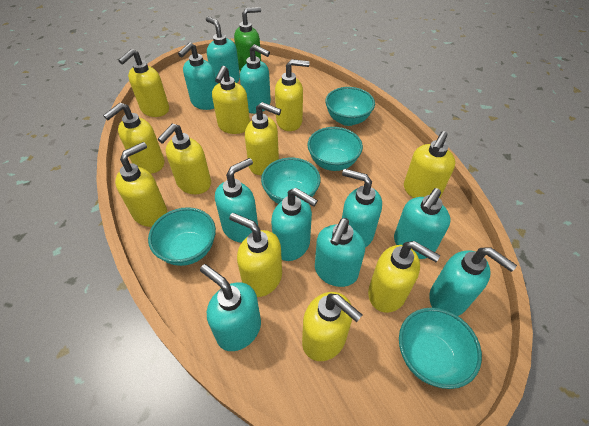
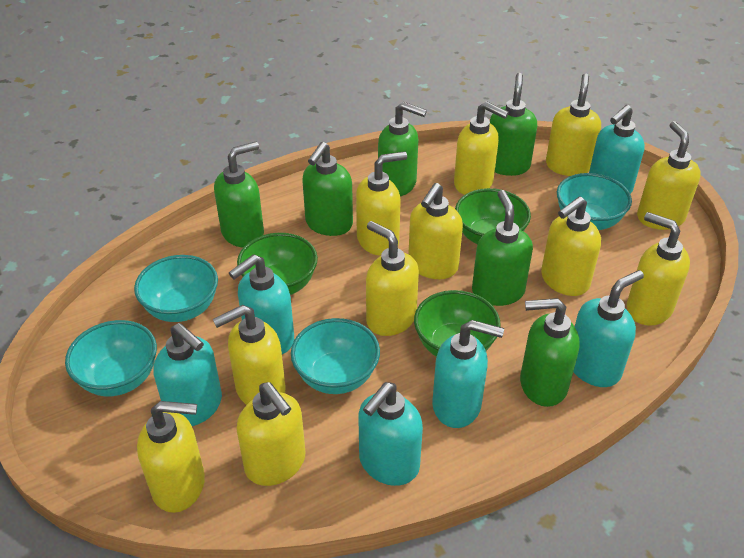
green bowl: none = 0 -> [237,233,318,295] [414,290,501,357] [455,188,531,244] = 3
green soap dispenser: [234,7,261,71] = 1 -> [214,142,264,247] [302,142,353,236] [378,102,427,196] [472,190,533,306] [490,73,537,176] [520,298,580,407] = 6
turquoise bowl: [148,207,216,266] [261,157,321,204] [307,127,363,171] [325,87,375,126] [399,308,482,389] = 5 -> [65,320,157,396] [134,255,218,322] [291,318,380,394] [557,173,632,230] = 4
turquoise soap dispenser: [178,42,217,110] [200,264,261,351] [206,17,240,84] [215,158,258,243] [240,44,271,114] [271,188,318,261] [315,218,365,287] [342,169,382,248] [394,188,450,259] [429,247,517,316] = 10 -> [153,323,222,426] [229,254,294,354] [358,382,423,486] [432,320,504,428] [573,270,644,387] [589,105,645,194] = 6

